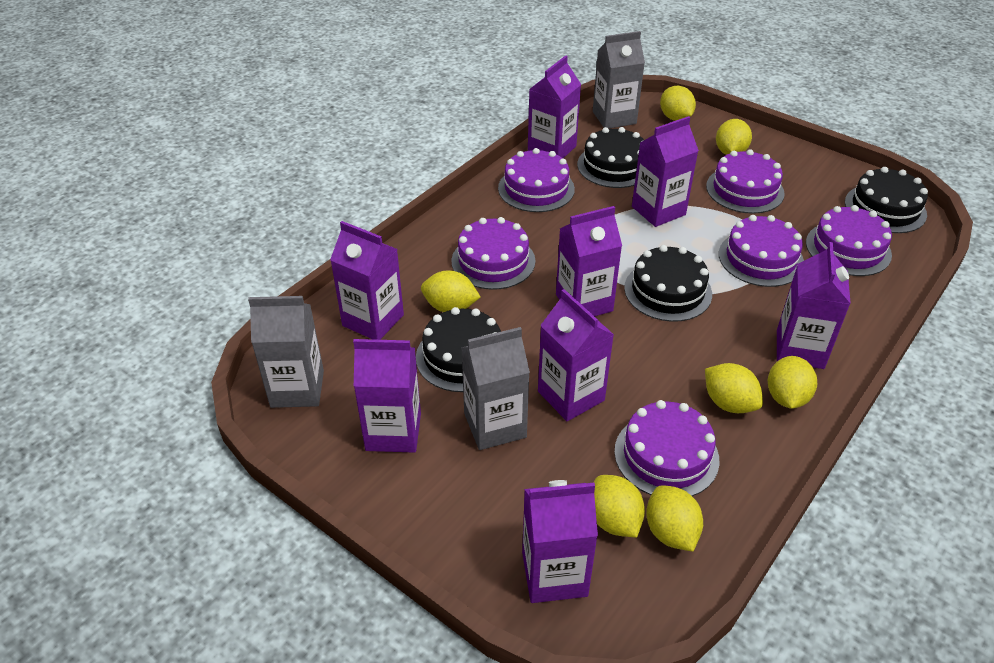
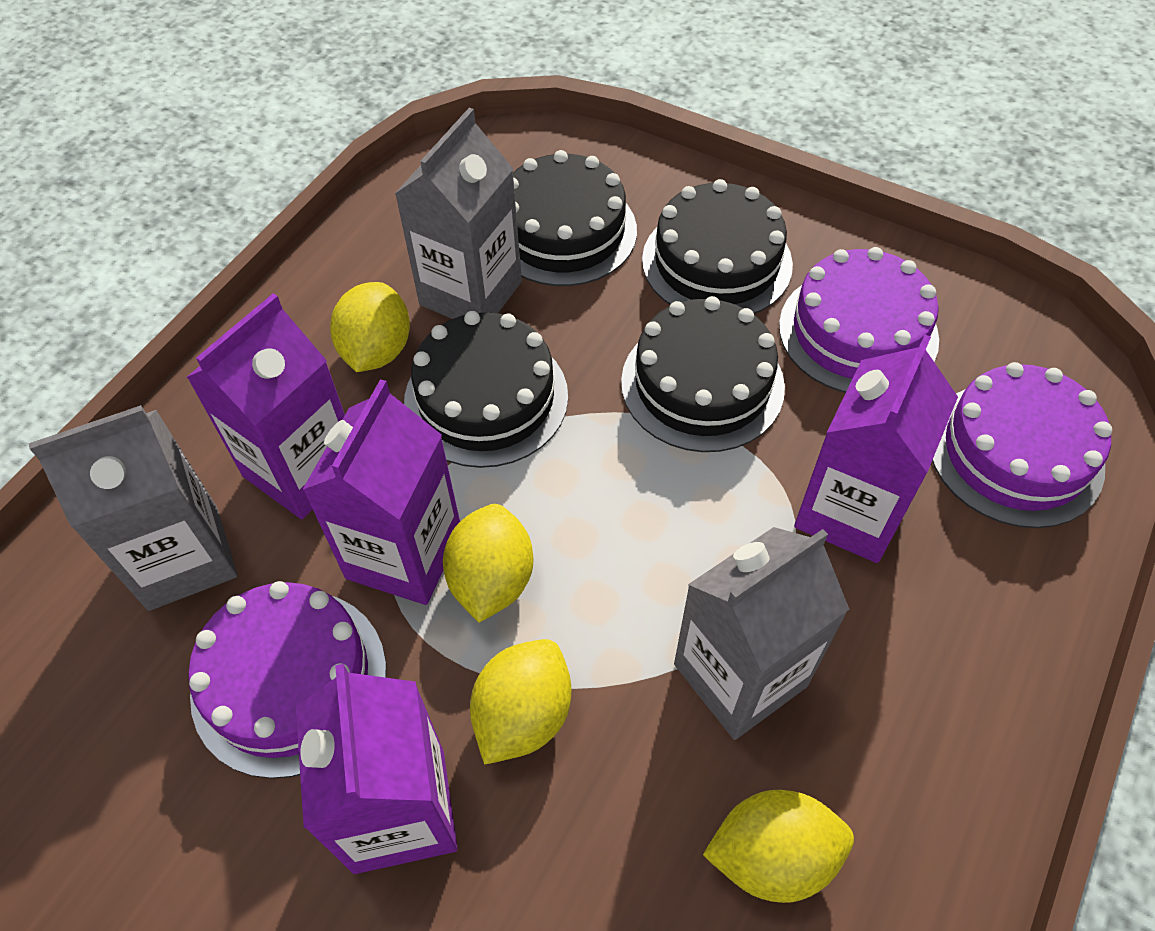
purple cake: [451,217,535,290] [498,148,575,212] [614,400,720,496] [706,149,785,214] [719,215,804,287] [806,205,892,276] = 6 -> [188,581,386,779] [779,247,939,393] [932,362,1112,528] = 3
purple carton: [330,221,404,340] [353,339,421,453] [522,480,598,603] [528,55,581,158] [538,289,614,421] [556,206,622,316] [632,116,699,227] [777,242,851,369] = 8 -> [187,293,345,519] [296,664,457,874] [302,379,460,605] [794,335,958,563] = 4
yellow lemon: [421,270,480,312] [594,475,645,537] [646,485,703,551] [660,86,696,121] [705,363,763,413] [716,119,752,155] [768,356,817,409] = 7 -> [330,282,410,372] [443,504,533,623] [470,639,571,765] [703,790,854,903] = 4

